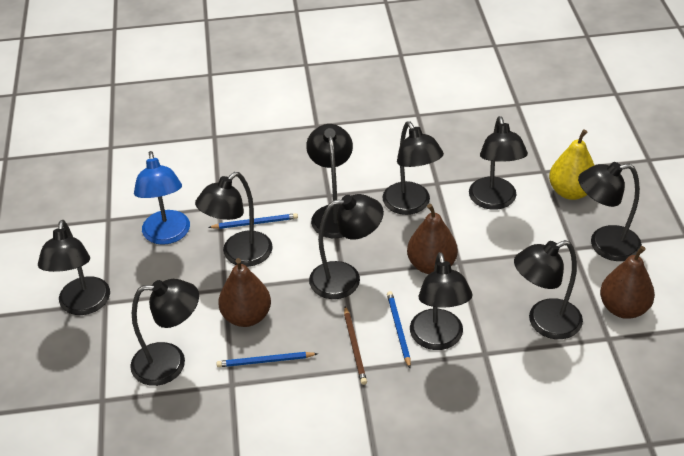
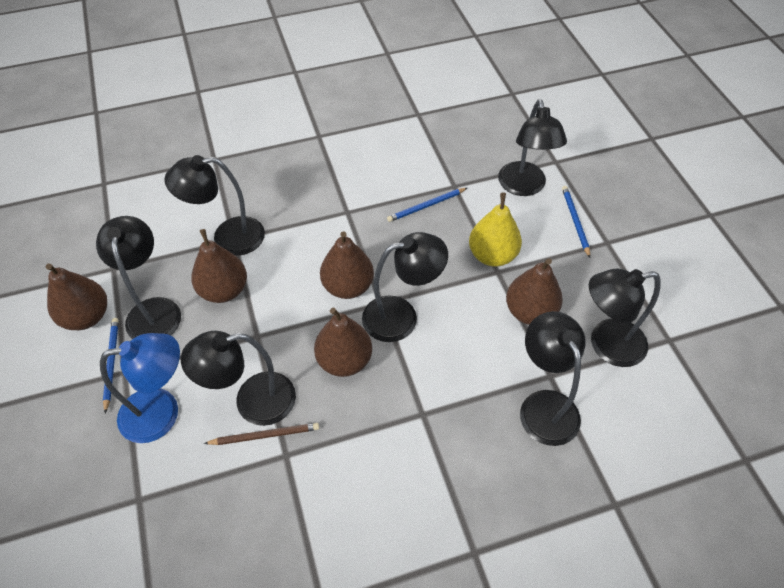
black lamp: [38,220,110,315] [130,279,199,386] [195,172,273,267] [306,124,353,238] [309,194,384,299] [383,121,444,215] [410,252,472,350] [469,116,528,210] [514,240,583,339] [578,162,642,261] = 10 -> [96,216,181,339] [164,155,265,256] [181,331,296,426] [362,232,448,342] [498,99,567,196] [520,311,585,446] [589,269,661,367] = 7
brown pear: [218,258,271,327] [407,204,458,274] [600,246,655,319] = 3 -> [45,264,107,330] [191,229,247,303] [314,308,372,377] [320,231,374,299] [506,258,563,325] = 5

